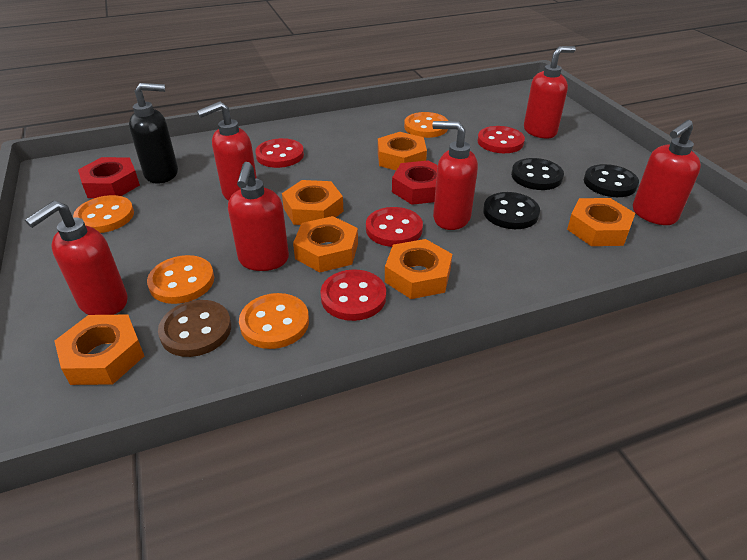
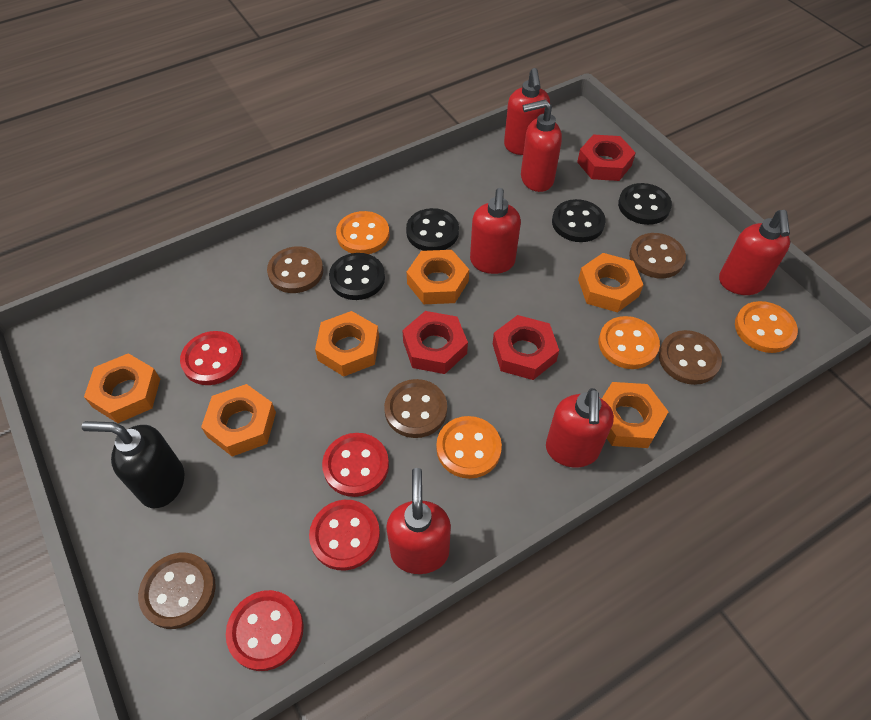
black button: [483,192,540,229] [511,158,564,190] [584,164,639,197] = 3 -> [329,253,385,300] [406,208,459,251] [552,199,606,242] [618,183,672,225] = 4
brown button: [158,300,231,357] = 1 -> [138,553,216,629] [267,246,323,293] [384,379,447,438] [629,233,686,278] [659,330,722,385] = 5
red nut: [78,157,140,198] [392,160,438,205] = 2 -> [402,311,468,374] [493,315,559,380] [577,134,636,181] = 3

